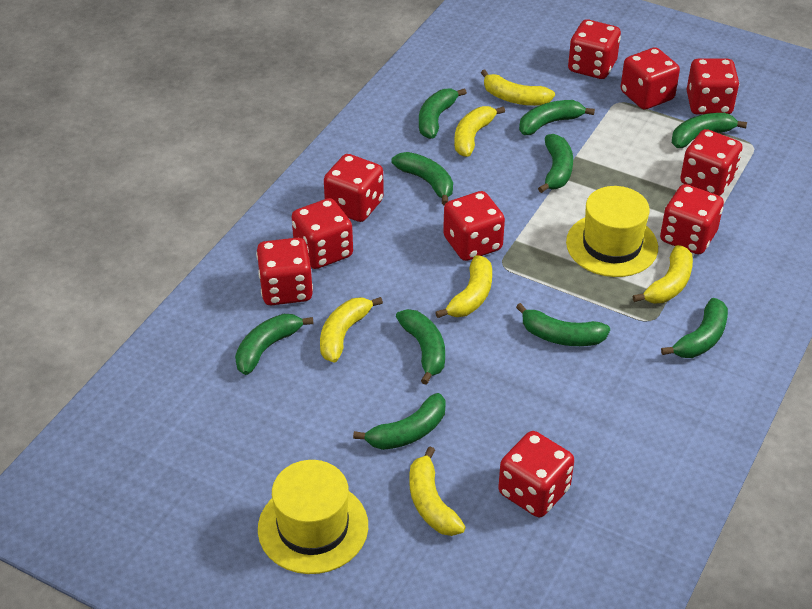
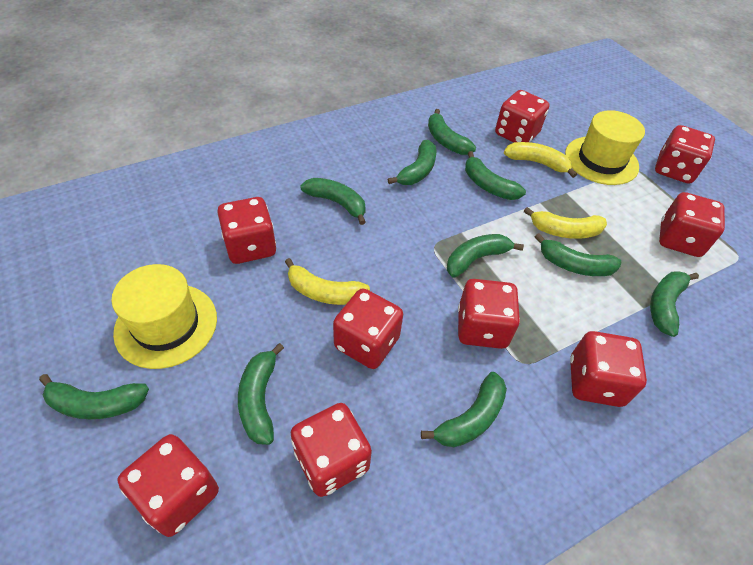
red dice: [256,237,313,305] [292,198,353,269] [324,154,384,222] [443,191,505,261] [498,431,574,518] [568,19,621,79] [621,47,680,110] [660,184,724,254] [680,129,743,196] [687,58,739,115] = 10 -> [117,434,219,537] [217,197,276,264] [291,403,372,497] [333,288,403,369] [458,279,520,349] [495,90,549,143] [570,331,647,407] [655,125,715,184] [659,192,725,257] = 9
yellow banana: [320,297,383,363] [409,446,466,536] [435,255,492,318] [454,106,505,157] [481,69,555,106] [633,245,693,303] = 6 -> [285,258,370,305] [504,142,577,178] [524,207,607,239] = 3

